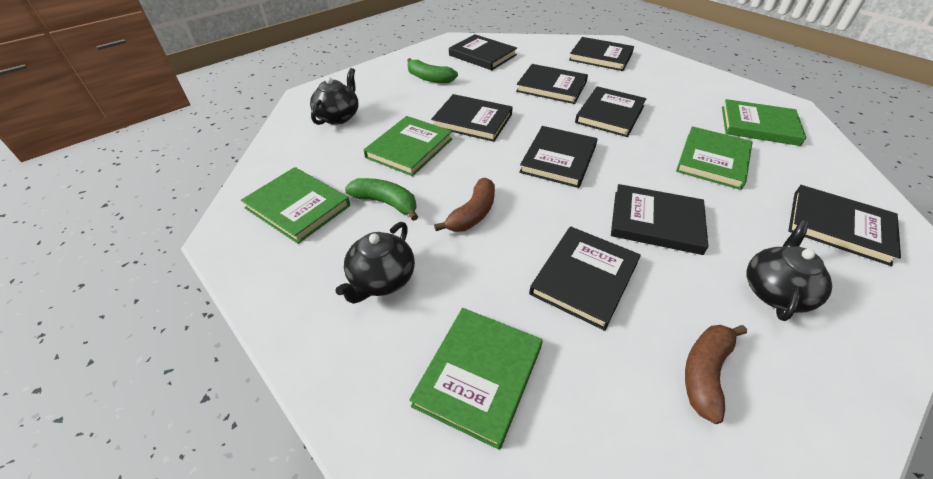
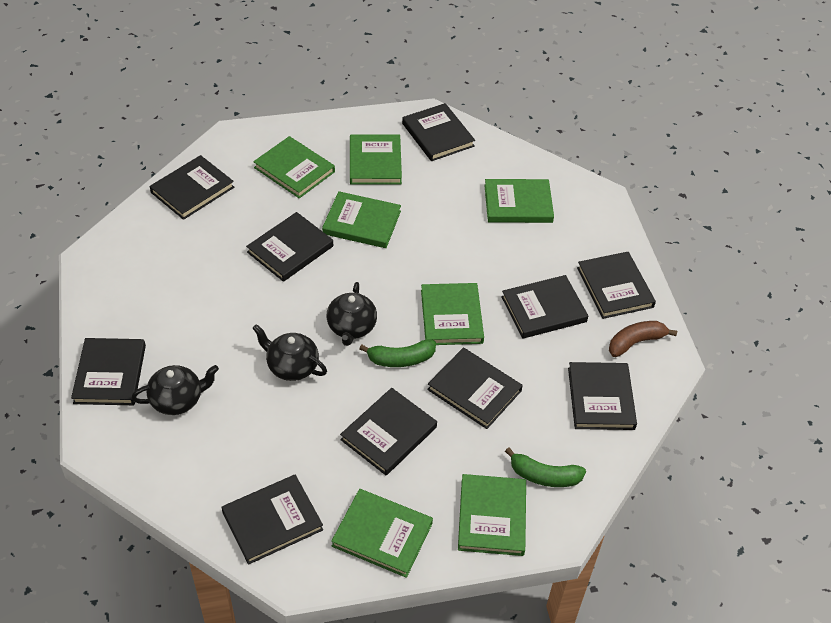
black book: [431,94,513,142] [449,34,517,70] [516,64,588,104] [519,126,597,188] [529,226,641,331] [569,37,634,71] [575,86,647,137] [611,184,708,255] [788,185,901,266] = 9 -> [71,338,146,405] [149,155,234,220] [221,475,323,565] [246,212,333,282] [340,388,437,475] [402,103,475,161] [427,347,523,429] [501,275,588,339] [568,362,637,430] [577,252,656,319] = 10
brown banana: [434,178,495,232] [685,325,747,424] = 2 -> [609,321,677,357] = 1
green book: [241,167,350,244] [364,116,452,176] [409,308,543,450] [676,126,752,190] [722,99,807,146] = 5 -> [253,136,335,198] [322,191,401,248] [331,489,433,578] [350,134,402,185] [421,283,484,345] [458,474,526,556] [484,179,554,223] = 7

